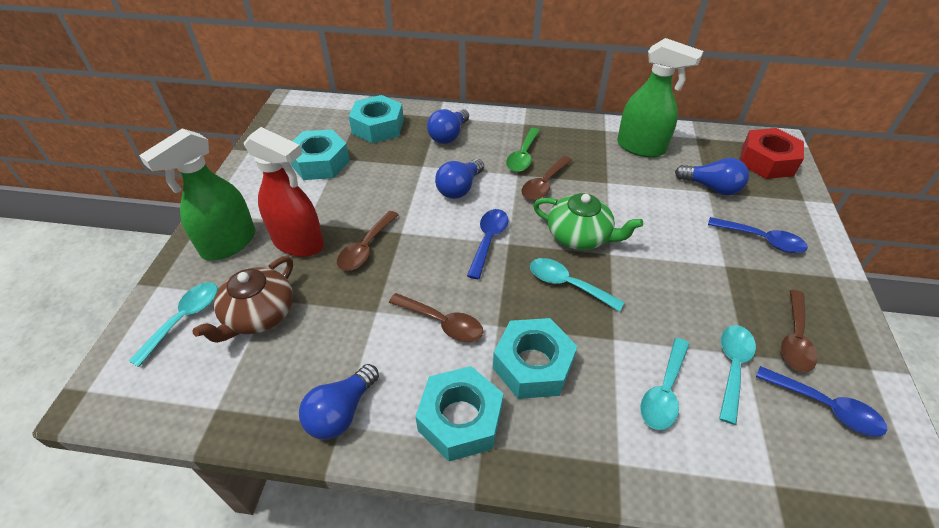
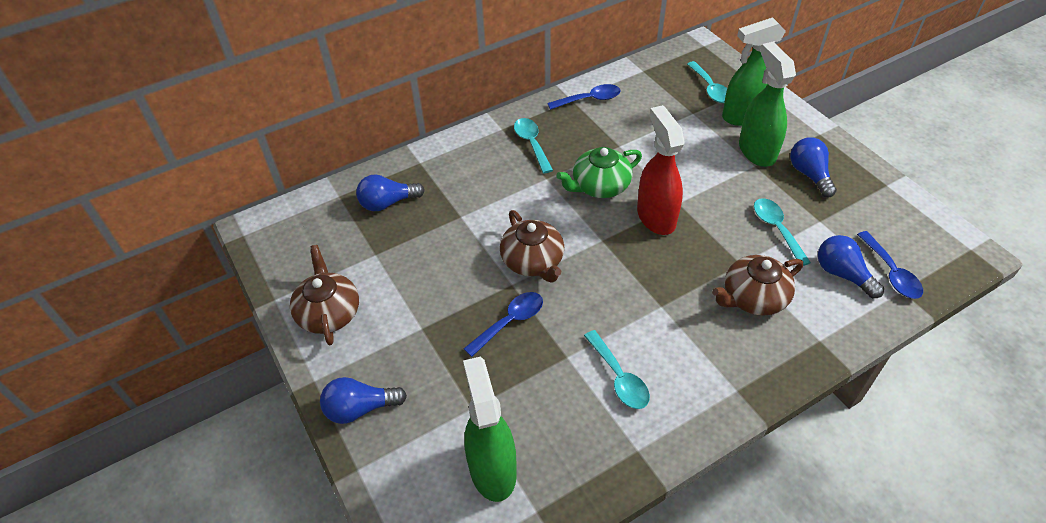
brown spoon: [337,211,399,271] [389,293,483,342] [521,156,572,200] [781,290,817,372] = 4 -> none = 0
brown teapot: [192,256,293,343] = 1 -> [290,245,359,345] [500,210,564,283] [712,255,803,316] = 3
green spoon: [506,128,540,172] = 1 -> none = 0
green spray bottle: [139,128,256,260] [617,38,703,158] = 2 -> [463,357,517,502] [722,17,786,126] [739,42,796,167] = 3
red nut: [740,128,804,179] = 1 -> none = 0
turquoise nut: [290,129,350,180] [349,95,404,143] [415,366,504,461] [493,318,578,399] = 4 -> none = 0

